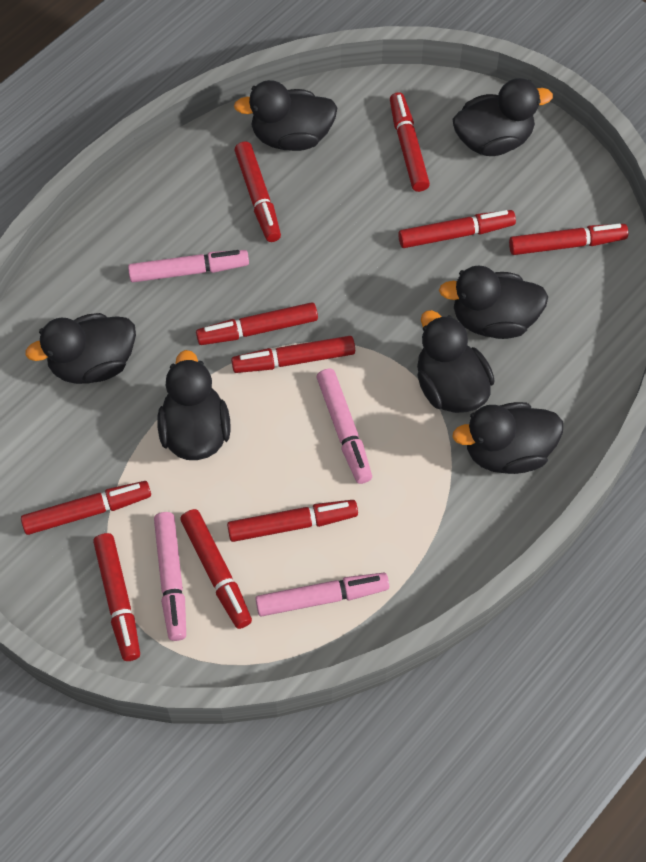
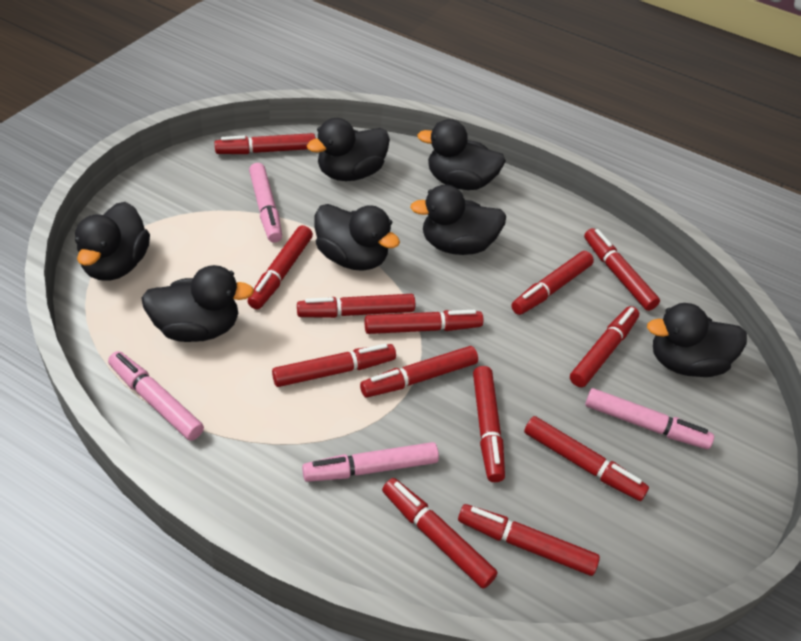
red marker: [21,481,151,535] [93,533,140,661] [180,509,252,629] [196,302,318,345] [227,500,358,542] [231,336,355,373] [234,141,281,242] [390,92,430,192] [398,210,516,248] [509,224,628,255] = 10 -> [214,133,316,154] [248,225,313,309] [272,344,396,387] [297,294,415,318] [360,346,478,398] [365,310,483,334] [382,478,498,589] [458,504,600,576] [473,366,505,482] [511,251,594,315] [524,416,649,501] [570,306,639,387] [584,228,660,311] = 13

